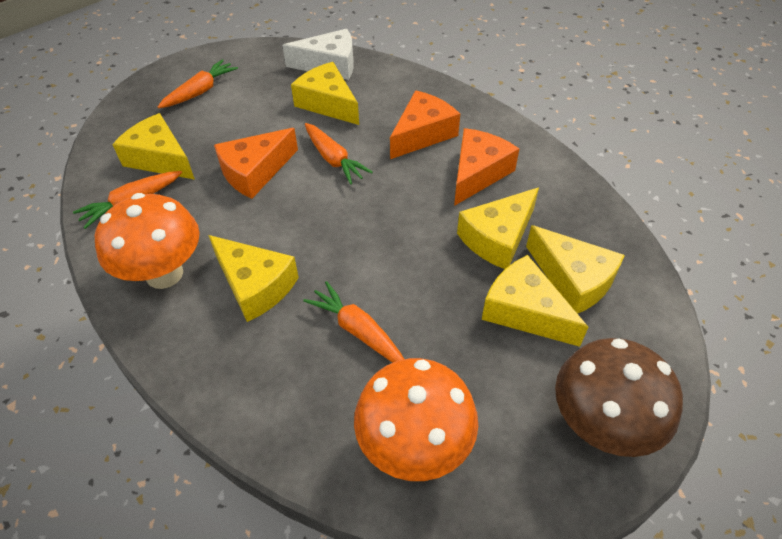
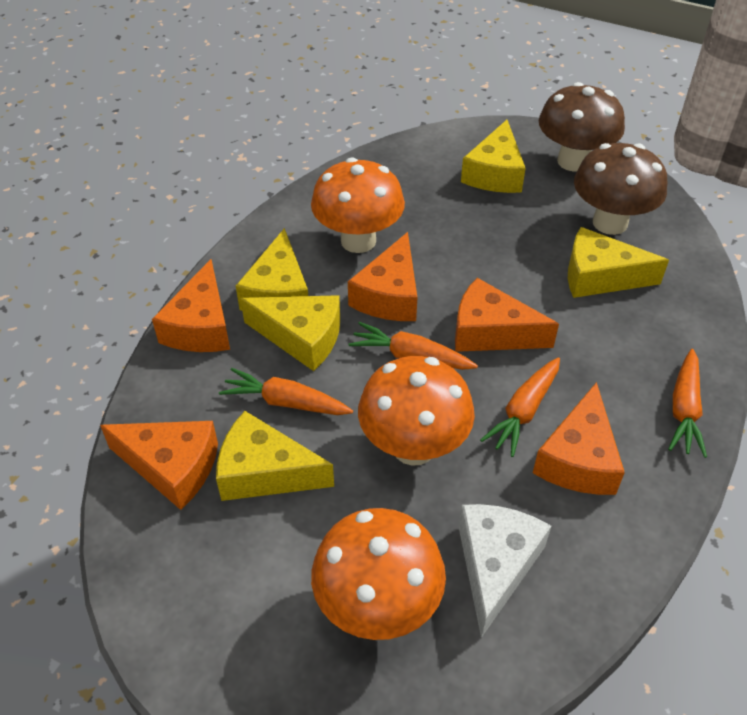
brown mushroom: [555,338,683,457] = 1 -> [539,82,625,172] [574,143,667,235] = 2
orange cheese: [214,128,298,199] [390,90,460,159] [454,128,520,206] = 3 -> [100,421,218,510] [152,259,230,352] [348,232,417,321] [455,278,559,352] [533,382,625,495] = 5
orange mushroom: [95,193,200,289] [354,358,478,481] = 2 -> [311,158,405,253] [311,508,446,640] [358,356,475,466] = 3
yellow cheese: [112,113,195,180] [208,235,299,322] [291,62,359,125] [457,187,539,269] [482,255,588,347] [526,225,625,314] = 6 -> [216,411,334,501] [236,228,308,311] [240,295,340,371] [461,120,526,193] [568,227,669,298] = 5

